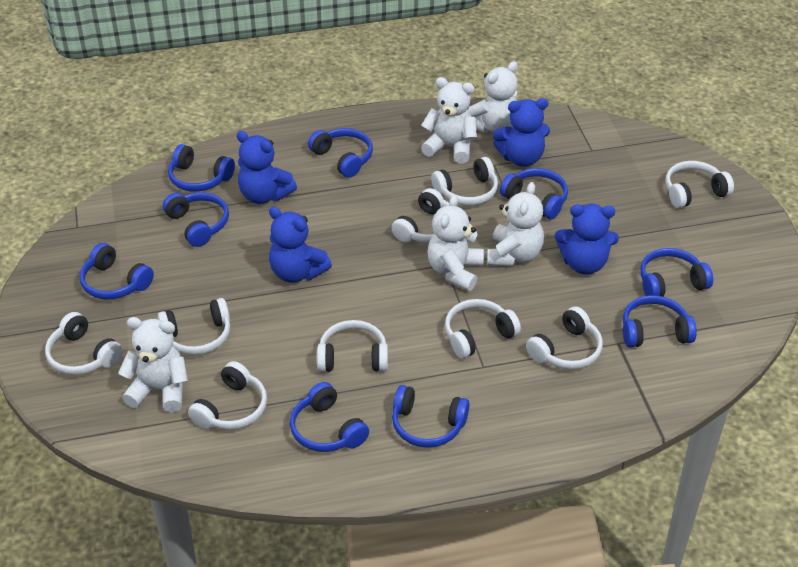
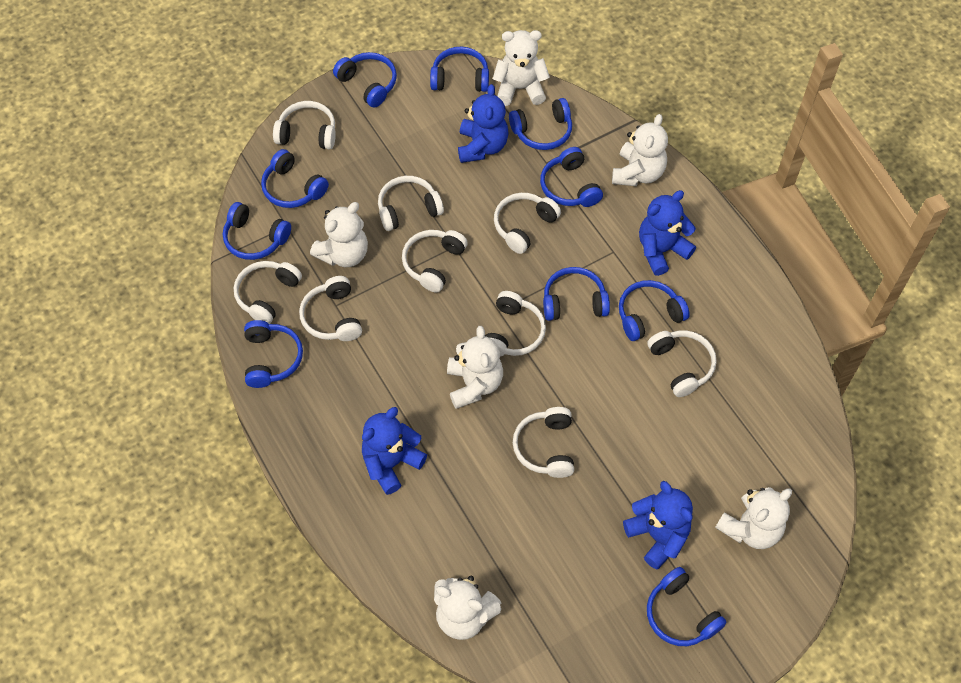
blue headphones: [80,243,154,299] [163,192,229,247] [168,144,235,192] [290,382,369,452] [308,128,373,178] [392,385,469,448] [500,168,568,219] [623,295,697,348] [640,248,713,297] = 9 -> [223,202,291,260] [244,320,303,388] [261,149,329,208] [333,52,397,108] [430,47,489,92] [509,98,572,150] [540,147,603,207] [543,267,610,321] [619,280,690,341] [647,567,727,646] = 10
white teddy bear: [118,317,188,413] [421,77,477,164] [427,194,484,291] [468,61,518,133] [487,182,544,266] = 5 -> [310,202,368,267] [434,576,502,640] [447,326,503,409] [493,30,550,106] [612,114,668,186] [715,487,792,549] = 6

